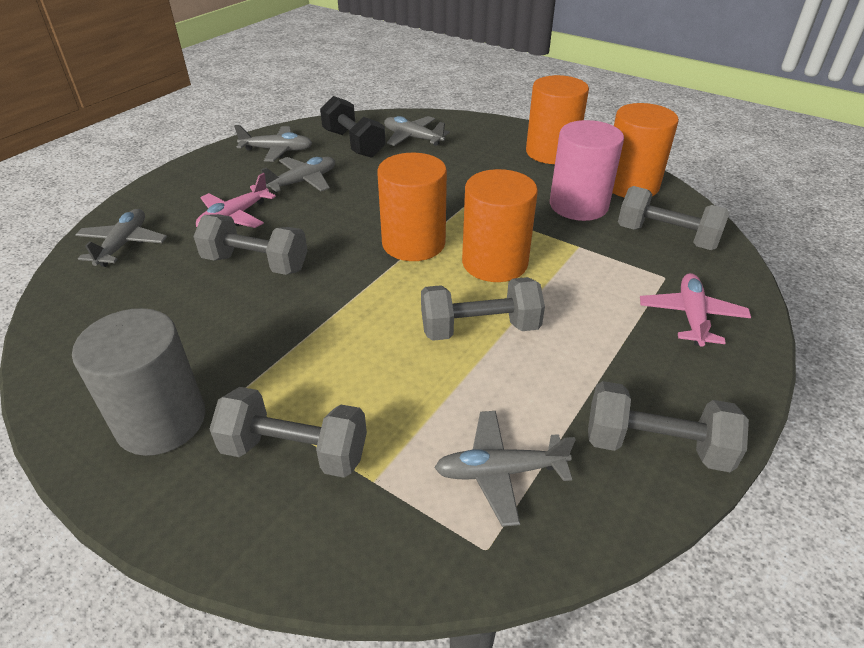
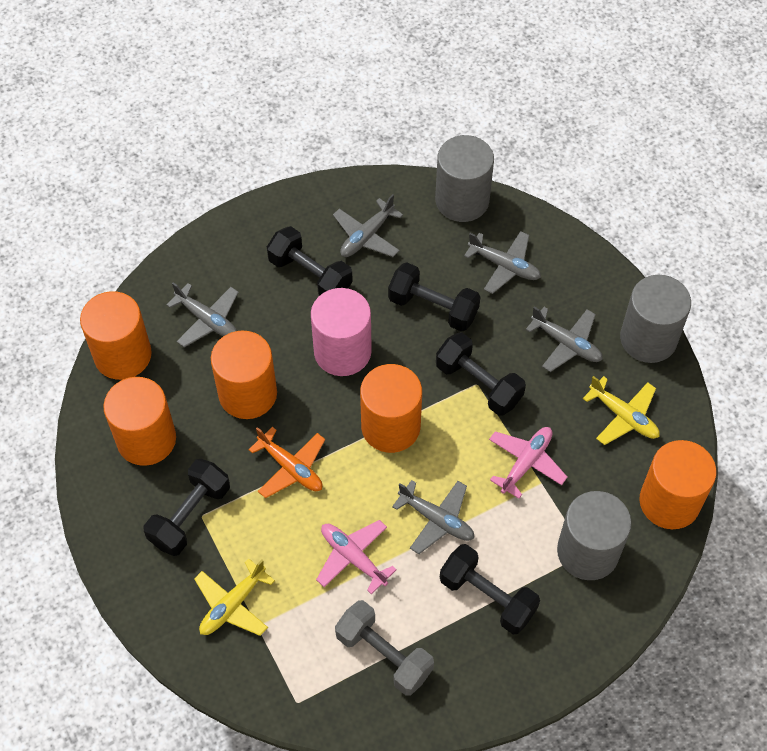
black dumbbell: [320,96,386,158] = 1 -> [144,459,230,556] [267,226,353,296] [388,262,480,332] [436,332,526,416] [440,544,540,634] = 5
grey cylinder: [72,308,205,456] = 1 -> [435,135,494,222] [557,491,631,580] [620,275,691,363] = 3
grey dumbbell: [193,214,308,275] [210,387,367,478] [421,277,545,341] [588,381,749,472] [618,186,730,250] = 5 -> [335,600,434,696] = 1
orange cylinder: [377,153,447,261] [462,169,538,282] [526,75,589,164] [612,103,679,198] = 4 -> [80,291,152,380] [103,377,176,466] [211,331,277,419] [360,364,422,453] [639,440,716,529] = 5
orange plane: none = 0 -> [249,427,325,498] = 1
yellow plane: none = 0 -> [194,558,275,636] [583,376,660,445] = 2

